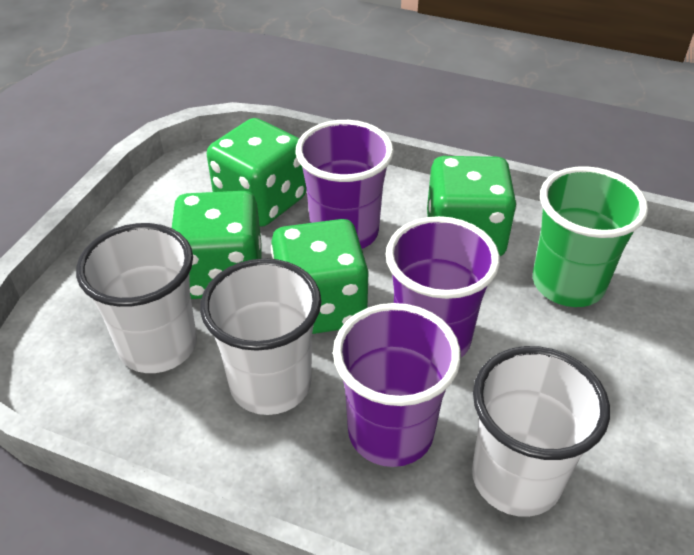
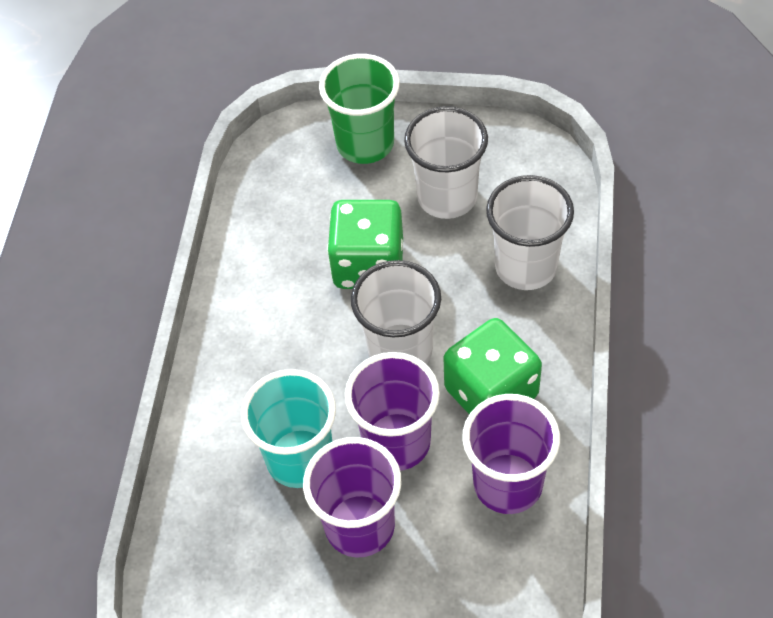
green dice: [172,191,262,299] [207,118,307,227] [271,219,369,334] [427,156,517,256] = 4 -> [327,200,403,289] [444,318,542,414] = 2
turquoise cup: none = 0 -> [241,369,336,488] = 1

